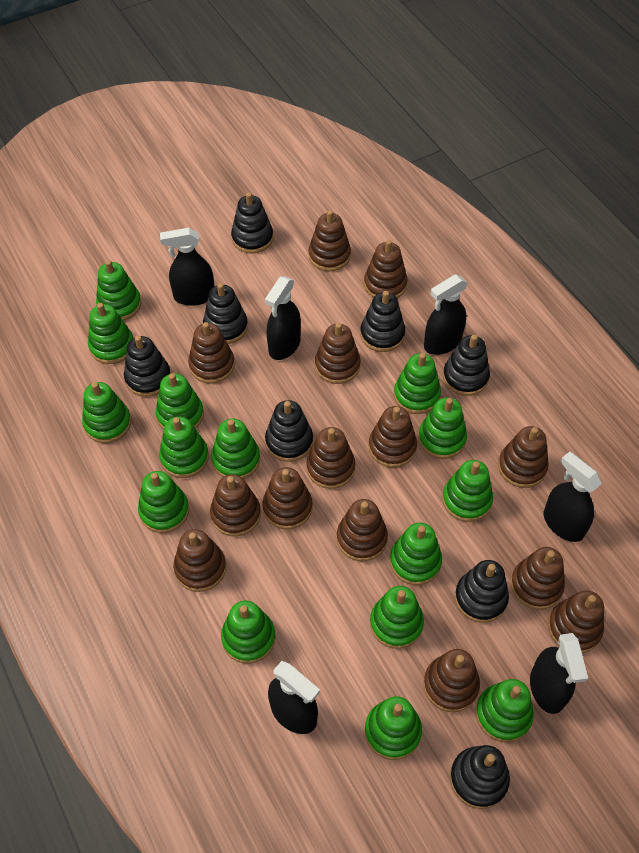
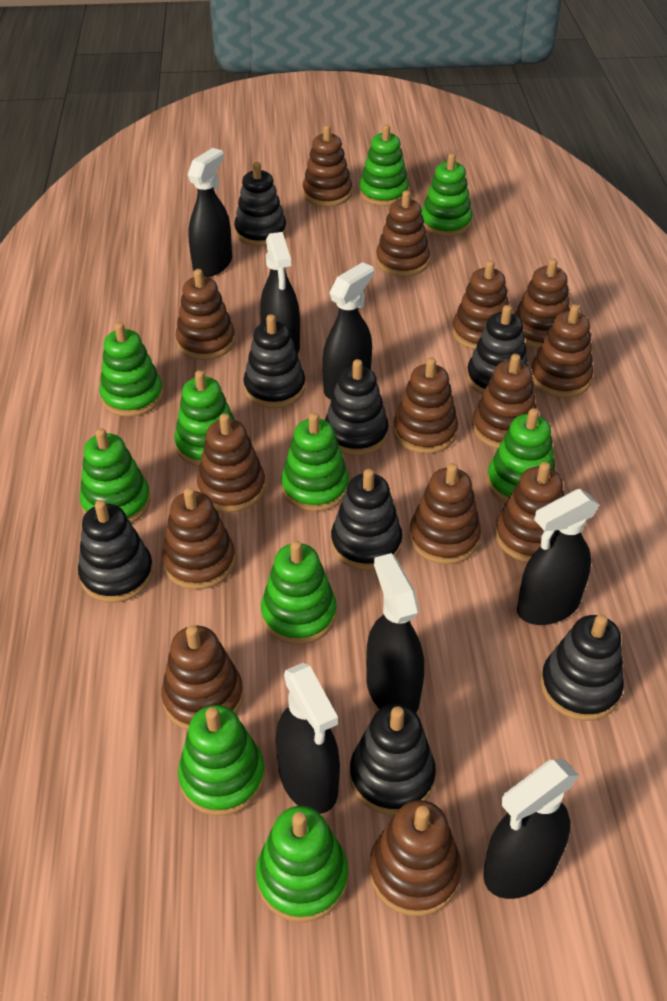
black spray bottle: [160,228,214,306] [265,277,301,360] [268,661,320,734] [424,274,468,355] [530,633,588,714] [544,452,602,542] = 6 -> [188,148,232,277] [260,232,300,354] [276,663,340,814] [322,262,374,399] [366,553,424,713] [483,759,579,899] [517,489,599,625] = 7
green stacking toy: [82,382,131,443] [88,303,133,364] [96,260,141,321] [138,471,189,533] [156,373,204,429] [159,417,209,478] [211,419,260,479] [221,600,276,664] [365,696,422,760] [370,586,424,649] [390,523,442,585] [394,353,441,414] [418,397,467,459] [442,460,493,522] [476,679,534,742] = 15 -> [80,428,151,524] [100,322,163,417] [174,370,235,467] [178,705,265,816] [256,806,348,922] [261,540,337,645] [281,413,349,512] [359,125,409,206] [421,153,473,237] [487,408,555,503] = 10

